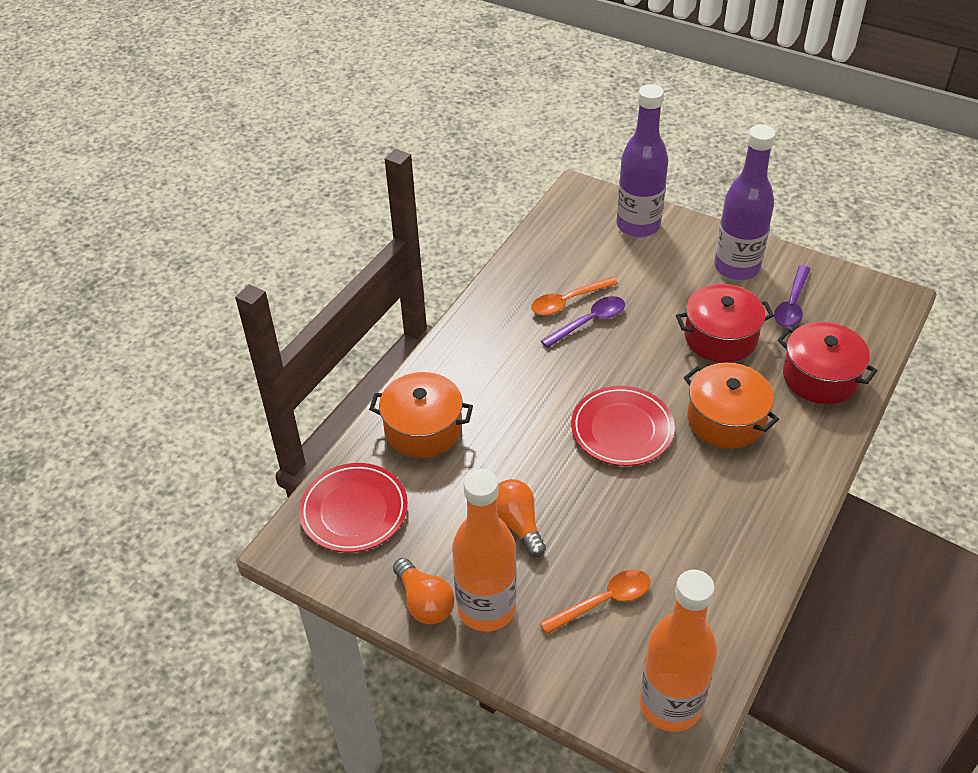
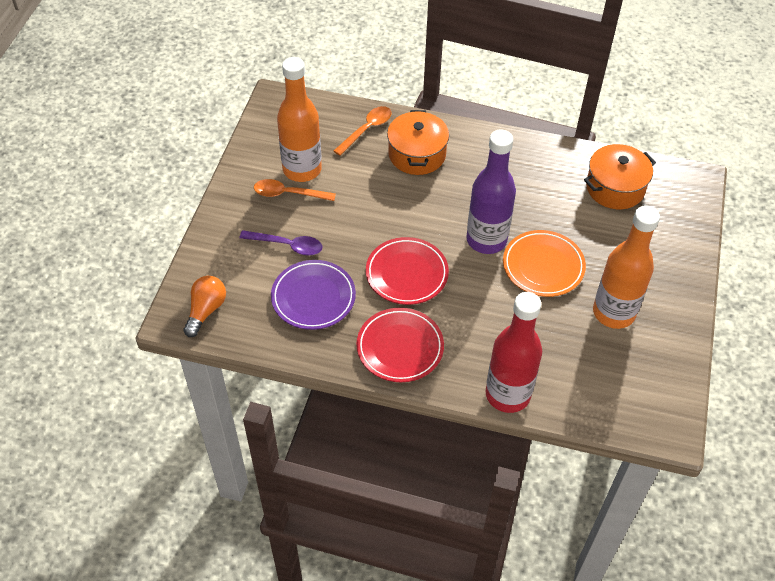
orange light bulb: [393,558,455,624] [496,479,546,557] = 2 -> [183,276,226,337] = 1
orange plate: none = 0 -> [503,230,586,297] = 1
purple bottle: [617,84,668,237] [714,124,776,280] = 2 -> [466,129,516,254] = 1
purple plate: none = 0 -> [271,260,356,330] = 1
purple spoon: [541,296,625,348] [774,265,810,328] = 2 -> [240,230,323,256] = 1
red bottle: none = 0 -> [486,292,542,413] = 1
red pot: [676,284,774,363] [778,322,877,404] = 2 -> none = 0

